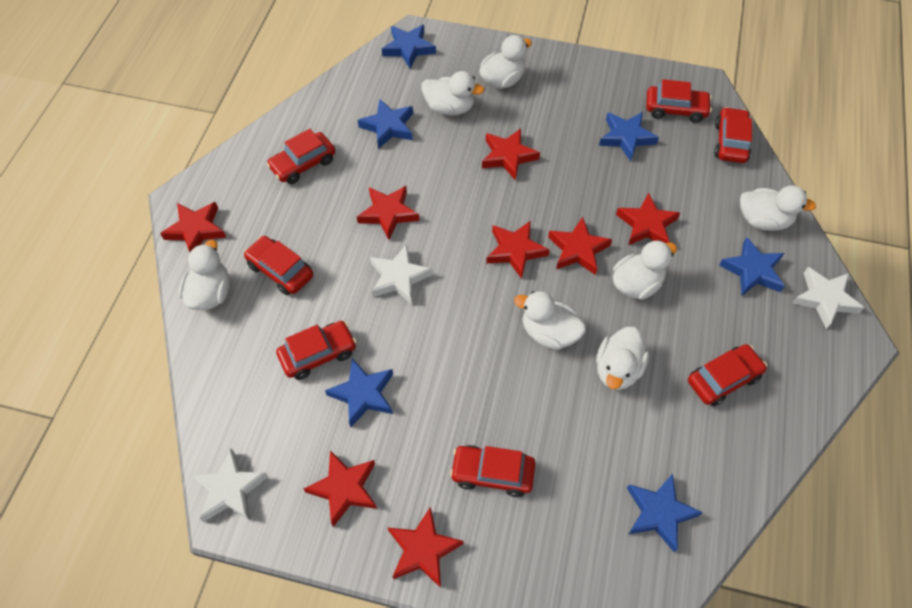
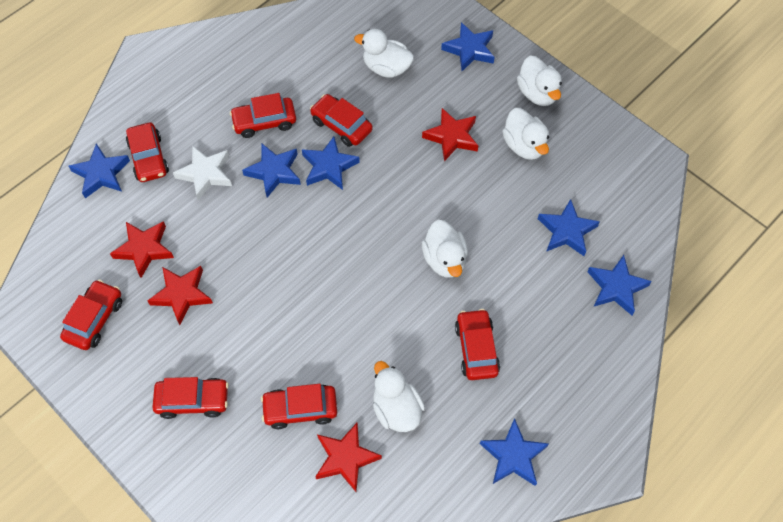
blue star: [325,358,393,427] [358,99,413,149] [382,24,436,68] [599,112,659,161] [627,474,703,552] [719,237,785,296] = 6 -> [69,143,130,198] [242,144,301,198] [302,136,360,190] [441,22,495,71] [480,418,549,486] [538,199,600,256] [587,255,652,315] = 7
red star: [160,202,227,252] [304,450,377,527] [357,186,419,240] [388,507,464,588] [482,129,540,180] [486,221,550,279] [548,217,612,275] [616,192,680,245] = 8 -> [110,221,174,278] [147,266,213,325] [315,423,382,492] [422,108,478,161] = 4
white duck: [179,240,230,310] [421,71,484,116] [479,35,532,89] [514,291,586,350] [596,327,649,390] [613,240,677,300] [740,185,816,231] = 7 -> [354,29,414,78] [373,361,425,432] [422,220,468,278] [502,108,549,160] [517,56,562,106] = 5
white star: [191,449,268,522] [370,244,433,304] [792,267,864,329] = 3 -> [173,145,232,200] = 1

